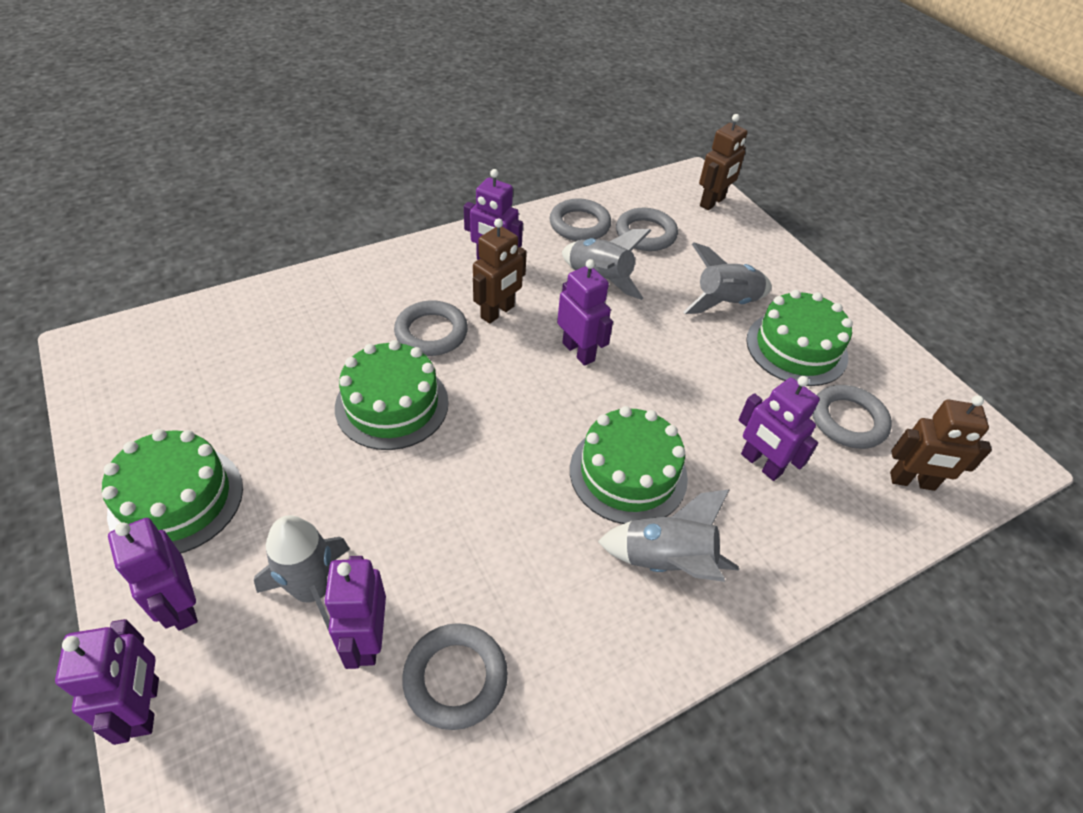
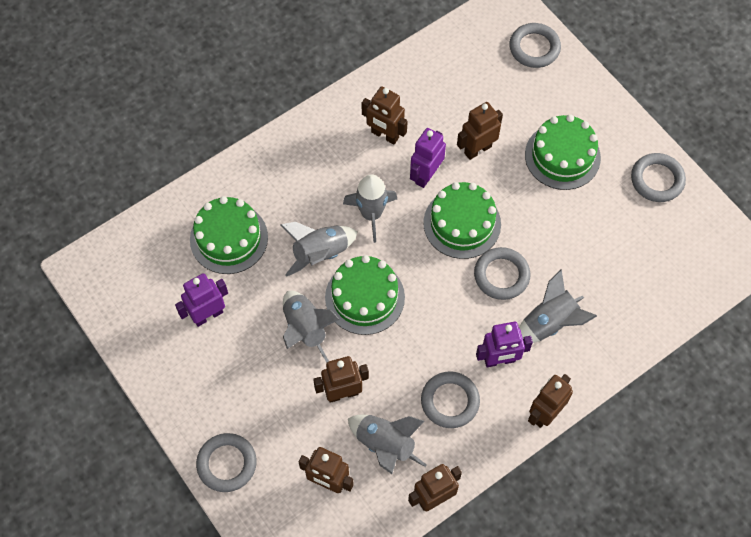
brown robot: [473,218,527,324] [699,114,748,210] [890,395,992,491] = 3 -> [299,447,354,493] [313,356,369,403] [362,86,408,144] [408,464,462,511] [457,102,503,160] [528,374,573,428] = 6
grey rocket: [254,515,350,631] [562,229,652,300] [598,489,739,582] [683,243,772,314] = 4 -> [281,222,357,277] [283,291,340,363] [343,174,397,243] [348,415,427,474] [519,270,597,343] = 5
purple robot: [55,619,159,745] [108,518,198,631] [324,556,386,669] [464,169,523,260] [557,259,613,366] [739,376,820,481] = 6 -> [175,273,228,327] [410,128,446,188] [476,322,533,367] = 3

